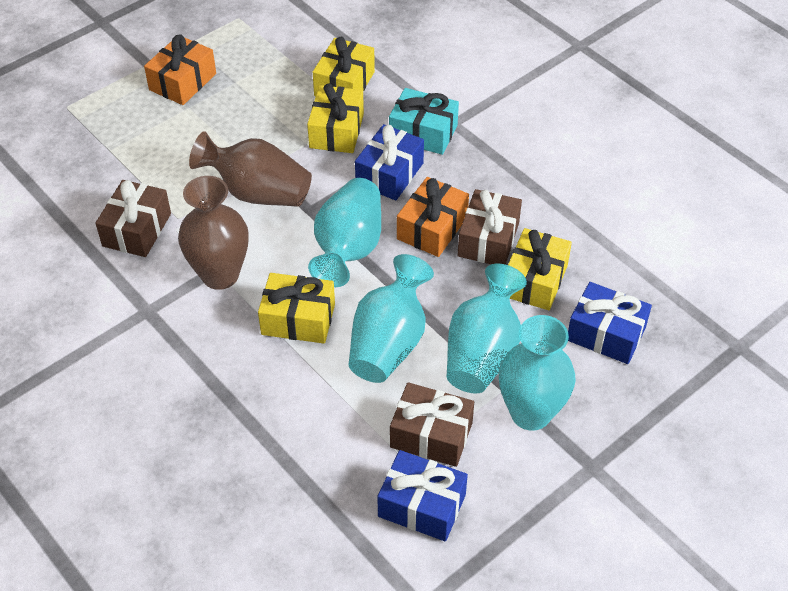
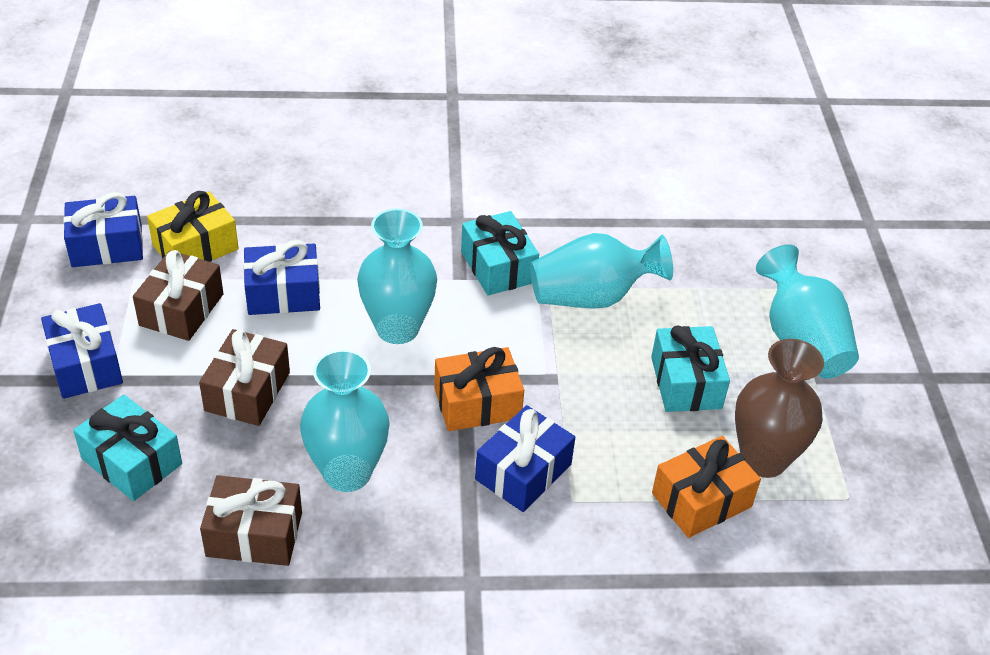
blue gift: [355,124,424,200] [377,450,468,541] [568,282,652,364] = 3 -> [41,303,123,399] [63,192,143,267] [243,240,320,315] [475,405,575,512] = 4
brown vase: [178,176,249,290] [189,131,312,207] = 2 -> [735,339,824,478] = 1
turquoise gift: [389,88,459,155] = 1 -> [73,394,182,501] [461,211,539,295] [651,326,730,412] = 3
yellow gift: [258,273,335,344] [307,83,364,153] [313,37,375,96] [508,228,572,310] = 4 -> [147,191,239,262] = 1

